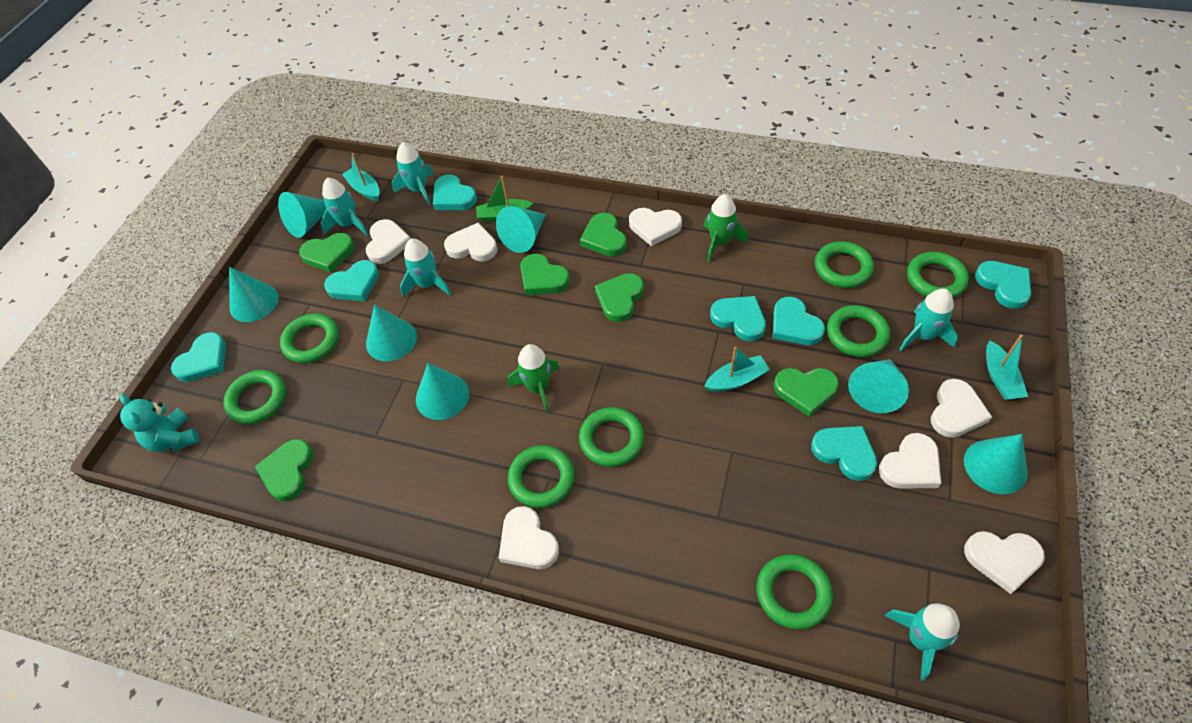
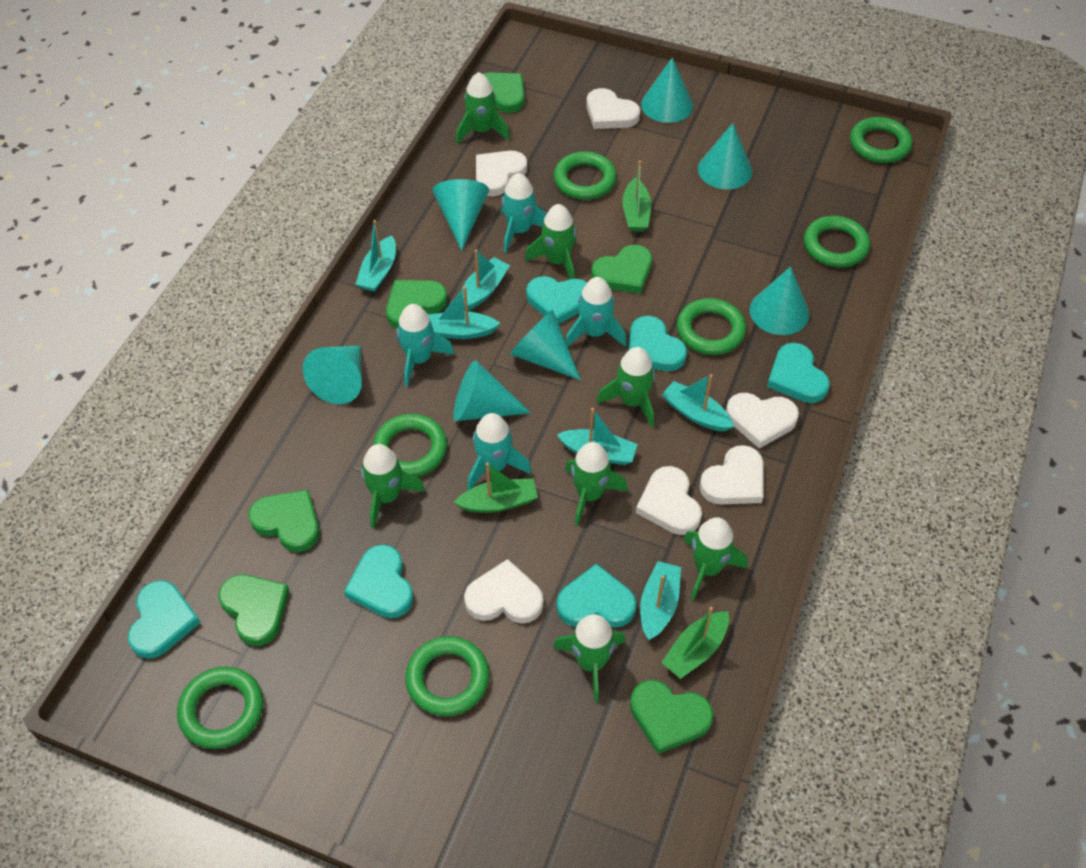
green boat: [476,175,533,222] = 1 -> [454,462,538,513] [622,161,651,231] [661,607,729,679] = 3
green ring: [223,370,286,424] [280,314,339,363] [508,445,575,508] [579,407,644,467] [756,554,833,629] [815,241,874,288] [827,305,890,357] [907,252,969,298] = 8 -> [177,666,263,749] [373,414,447,477] [405,636,490,716] [554,151,617,200] [677,298,746,355] [804,216,870,267] [850,117,912,163] = 7
green rocket: [508,344,559,414] [703,194,748,262] = 2 -> [361,444,425,529] [456,72,510,144] [525,204,576,279] [553,614,625,702] [565,442,628,526] [596,347,655,428] [683,517,748,601] = 7
turquoise boat: [342,153,380,201] [704,347,770,392] [986,335,1028,400] = 3 -> [356,220,396,292] [428,286,500,339] [461,250,510,311] [557,408,637,465] [640,561,681,640] [662,374,734,431] = 6
turquoise heart: [171,332,226,382] [324,260,379,301] [433,174,477,210] [710,296,766,341] [773,297,825,345] [811,426,877,481] [975,261,1031,309] = 7 -> [128,580,200,659] [344,545,413,618] [526,276,587,324] [557,564,636,628] [629,316,687,371] [767,343,830,403] = 6
turquoise rocket: [320,177,368,235] [392,142,434,205] [400,238,451,297] [885,603,960,681] [899,288,958,351] = 5 -> [396,304,454,387] [468,413,532,490] [501,173,547,253] [566,277,627,347] = 4
turquoise teddy bear: [120,394,199,452] = 1 -> none = 0
white heart: [366,219,411,264] [444,223,497,261] [499,506,559,569] [629,208,682,246] [879,433,941,489] [931,379,992,438] [964,531,1045,594] = 7 -> [464,559,543,624] [476,151,527,196] [586,88,640,129] [636,466,702,535] [699,445,763,505] [726,393,799,449] = 6

